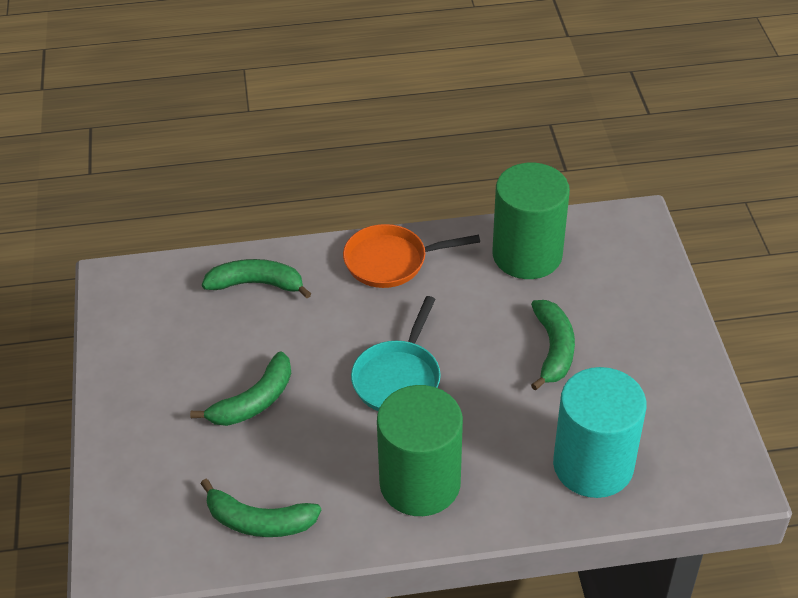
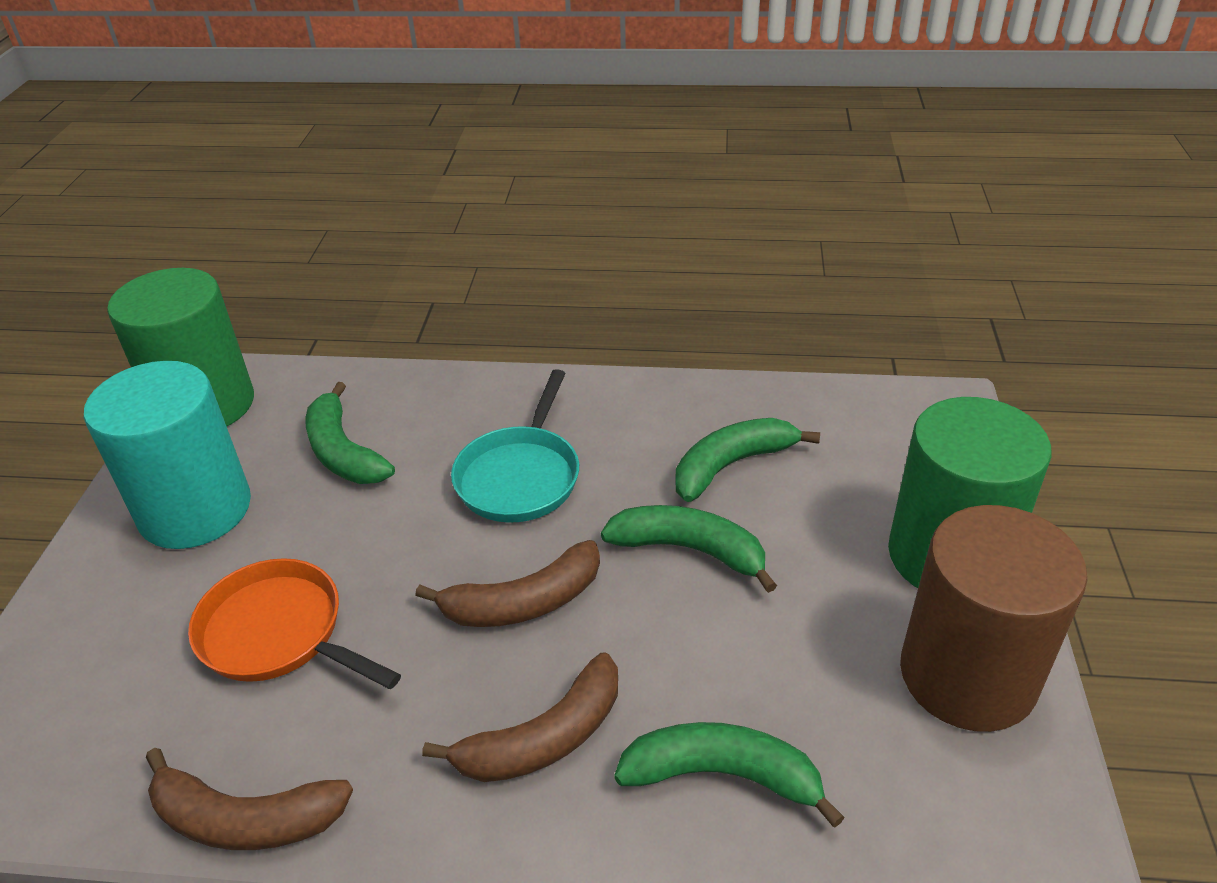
brown banana: none = 0 -> [146,748,353,850] [415,540,600,627] [422,653,618,782] = 3
brown cylinder: none = 0 -> [900,505,1087,732] = 1

